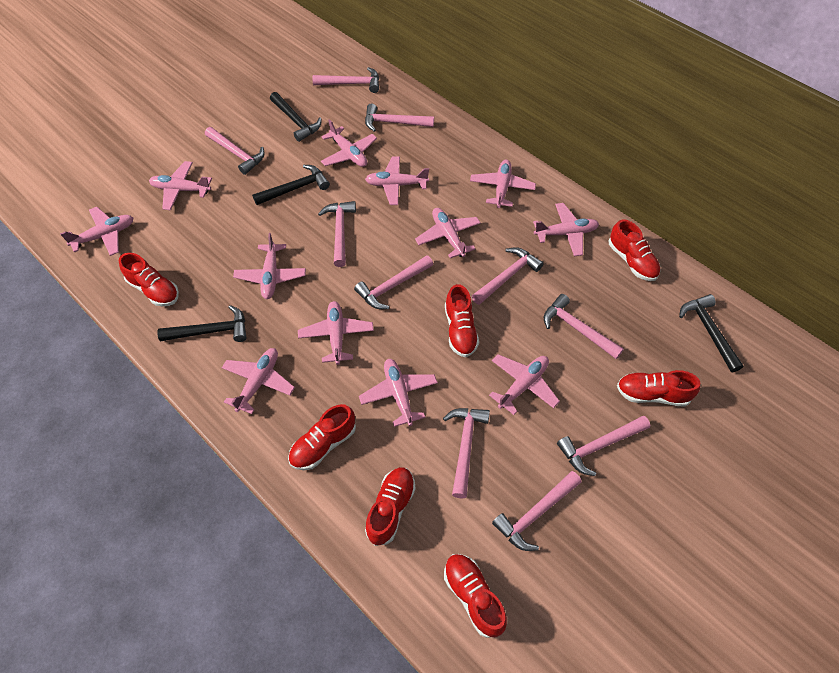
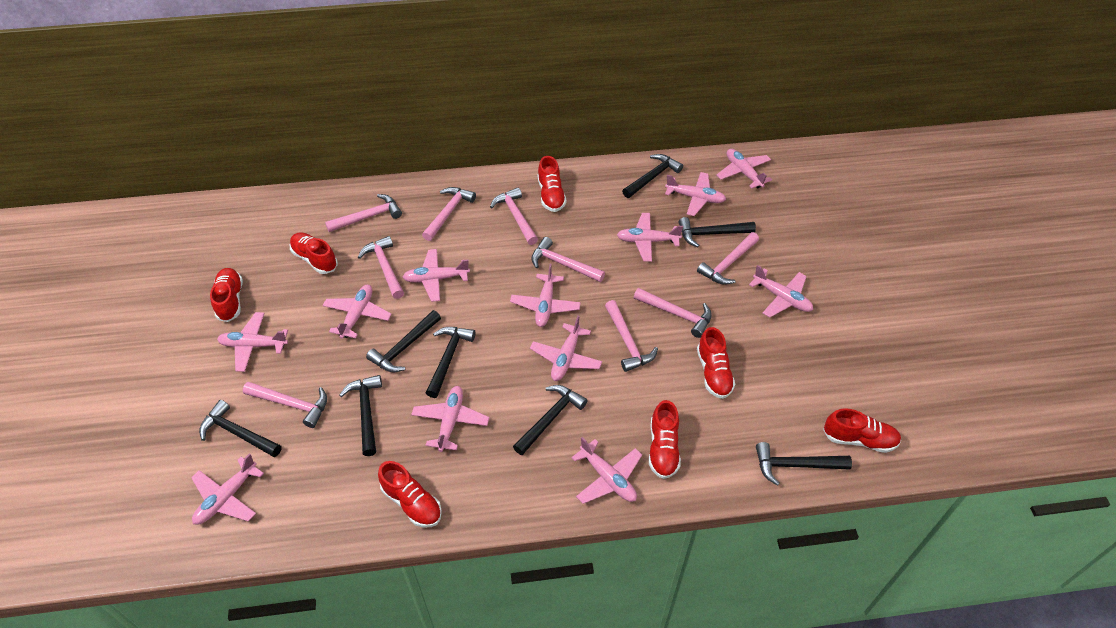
black hammer: [157,305,247,342] [252,165,330,205] [270,92,322,142] [679,294,744,372] = 4 -> [199,400,282,457] [339,375,382,456] [366,310,441,372] [426,327,475,398] [513,385,588,455] [622,154,683,198] [679,217,756,247] [756,442,852,486] = 8
pink hammer: [205,127,265,175] [313,67,379,93] [318,201,356,267] [354,255,433,309] [365,104,434,132] [443,408,490,499] [472,247,544,305] [492,471,582,551] [544,294,624,359] [557,416,650,476] = 10 -> [243,382,327,428] [325,194,402,232] [358,236,404,299] [422,187,476,241] [490,187,538,245] [531,237,605,282] [605,300,658,372] [634,288,712,338] [697,232,759,285] = 9

